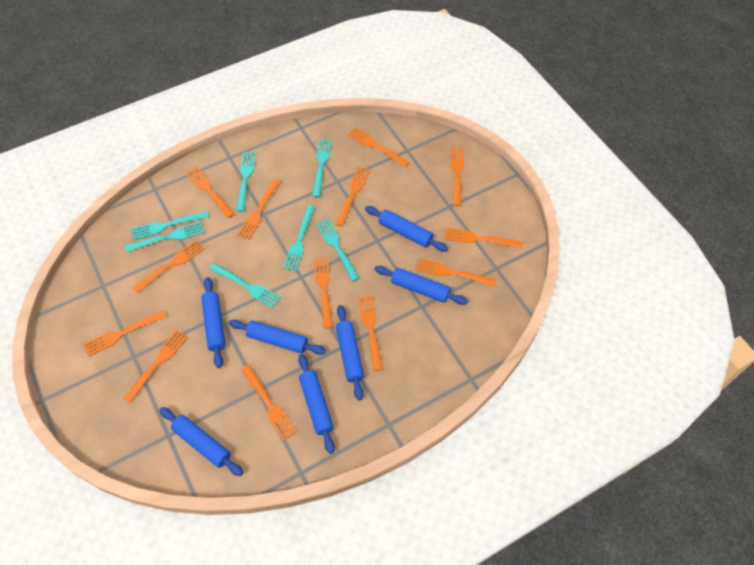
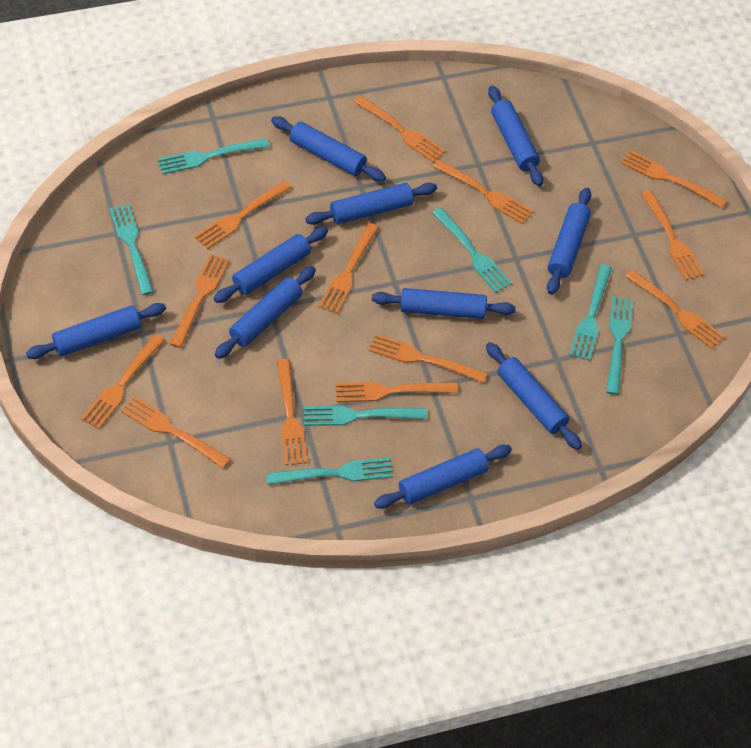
blue rolling pin: [159,407,243,476] [201,277,225,368] [229,320,326,355] [298,354,335,454] [336,305,364,400] [365,206,448,251] [374,266,468,305] = 7 -> [26,303,166,359] [214,227,328,303] [215,266,316,359] [271,116,386,182] [305,183,437,225] [372,288,516,319] [374,445,512,509] [486,342,582,450] [488,86,543,186] [547,188,591,295] = 10

